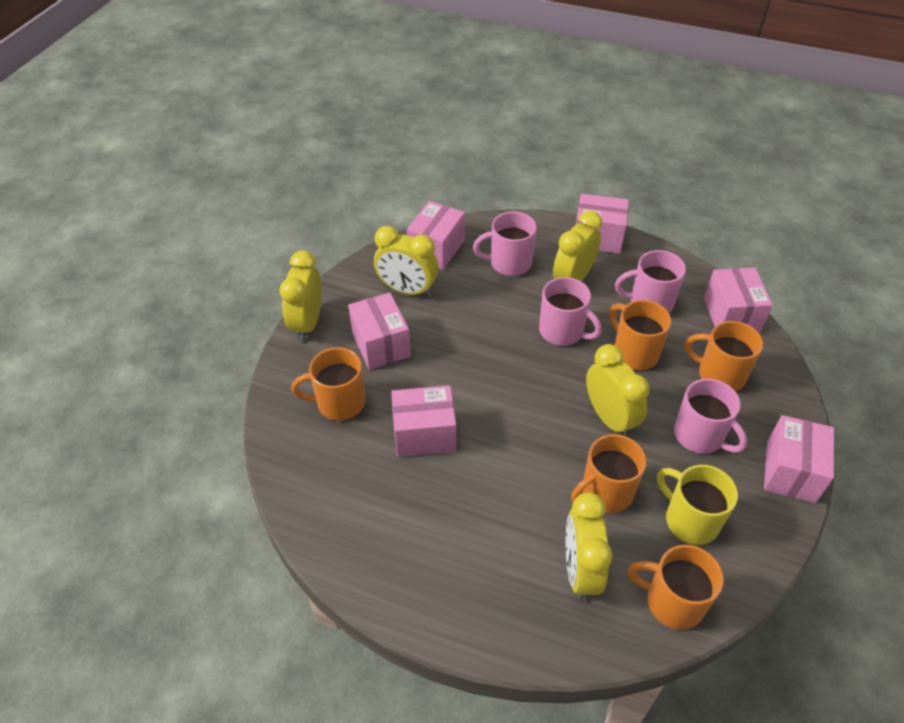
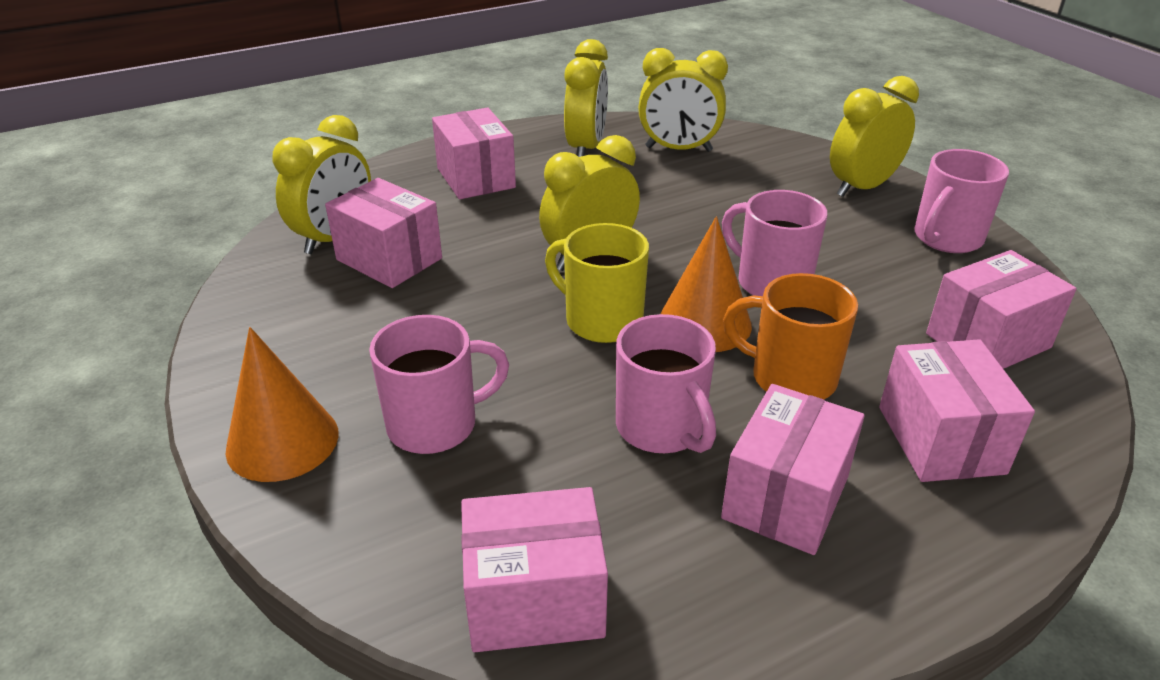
orange cone: none = 0 -> [226,327,339,482] [660,216,752,352] = 2
orange mug: [291,347,365,421] [571,434,647,513] [609,300,671,370] [628,545,724,630] [685,321,763,391] = 5 -> [723,273,858,399] = 1

